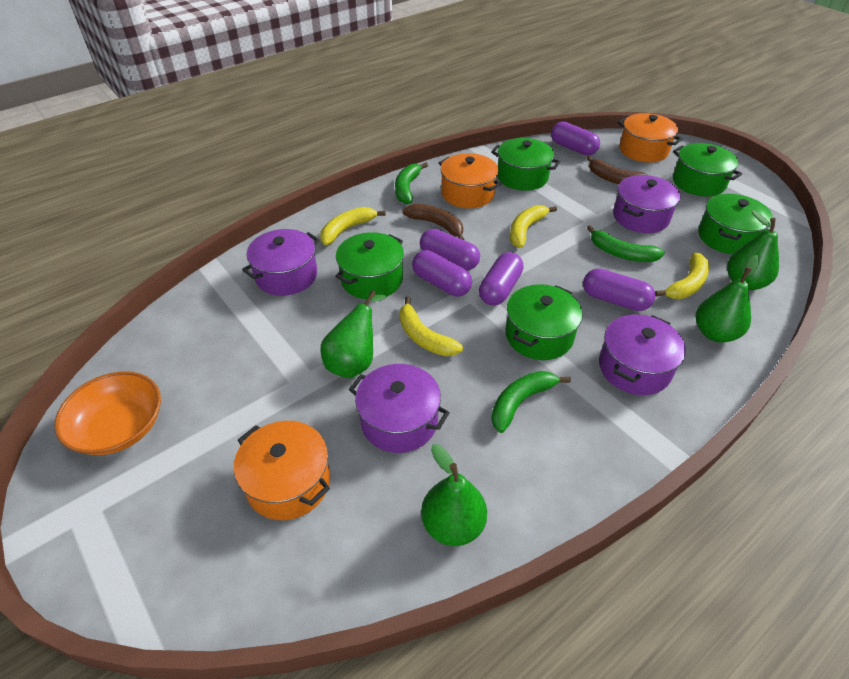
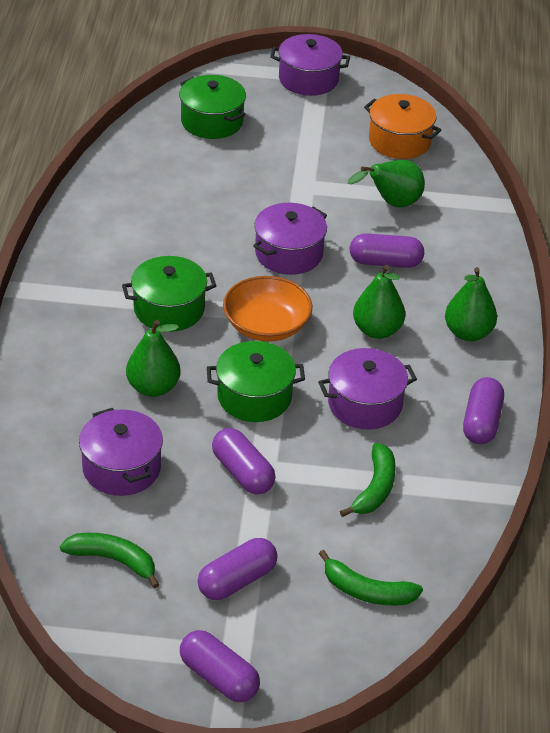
brown banana: [402,204,464,240] [586,155,647,184] = 2 -> none = 0
green pot: [335,232,404,299] [491,138,560,191] [505,284,583,360] [673,143,742,197] [698,194,773,254] = 5 -> [122,256,216,332] [179,75,246,139] [207,341,305,422] = 3
orange pot: [234,421,330,520] [439,153,501,208] [618,113,682,162] = 3 -> [364,94,441,159] = 1
yellow banana: [320,207,386,246] [399,297,463,356] [510,205,557,248] [655,252,709,299] = 4 -> none = 0

